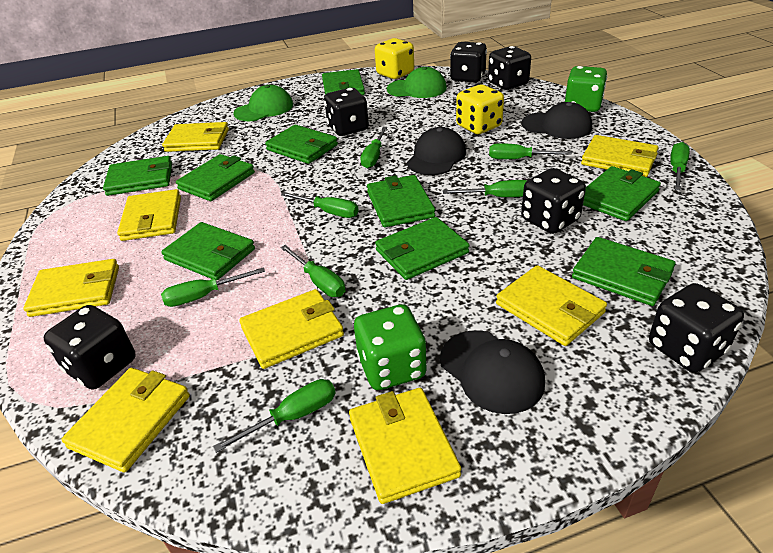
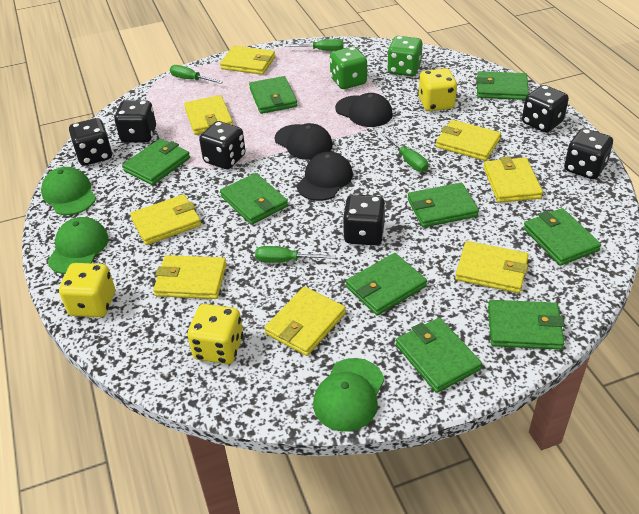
green cap: [233,85,293,121] [387,66,447,98] = 2 -> [41,167,96,215] [48,217,108,274] [313,358,384,432] = 3
green screwdriver: [161,267,265,307] [213,379,336,453] [280,245,345,297] [281,192,359,218] [360,127,387,169] [443,180,527,197] [489,143,572,159] [670,142,690,190] = 8 -> [170,65,223,84] [255,246,336,263] [285,39,343,51] [381,133,428,172] = 4
yellow dice: [375,38,414,79] [456,85,504,134] = 2 -> [59,263,115,317] [188,304,243,364] [419,68,457,111] = 3

